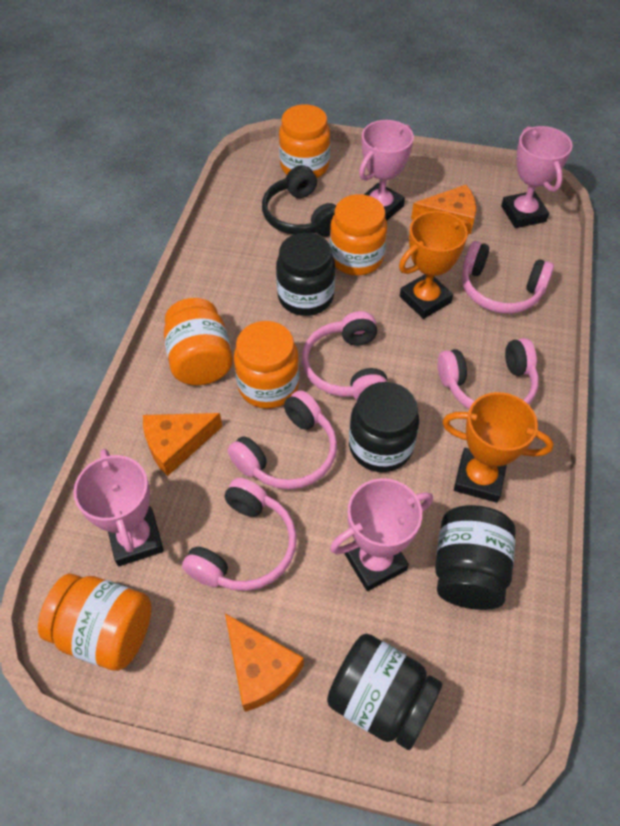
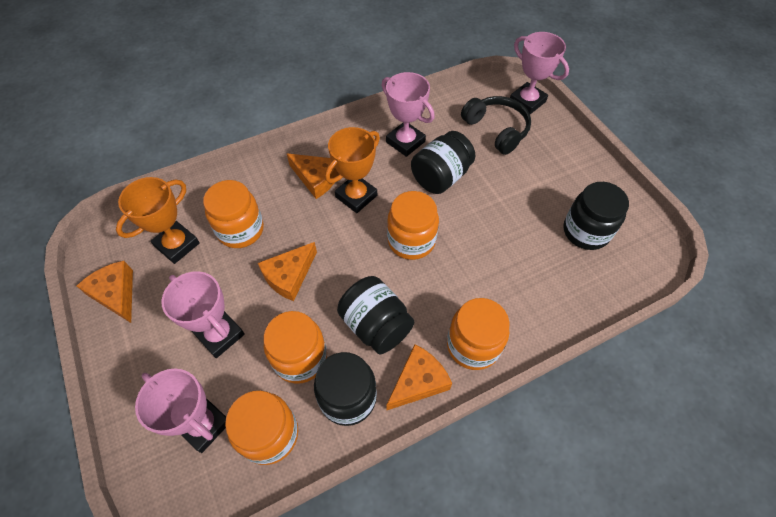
orange cheese: [143,413,222,476] [225,614,304,712] [411,185,476,234] = 3 -> [77,261,133,323] [258,242,317,301] [287,153,339,199] [387,344,452,410] = 4
pink headphones: [182,478,297,591] [228,390,337,489] [302,311,388,400] [438,338,539,409] [462,241,554,313] = 5 -> none = 0

